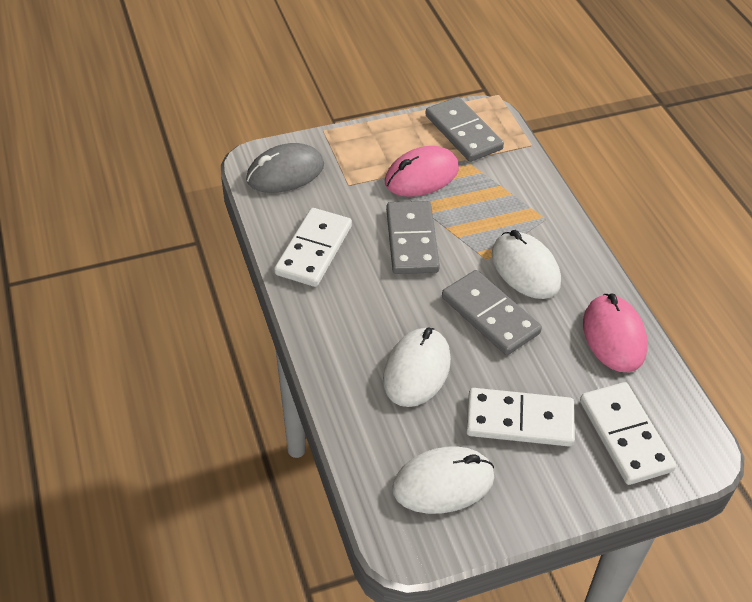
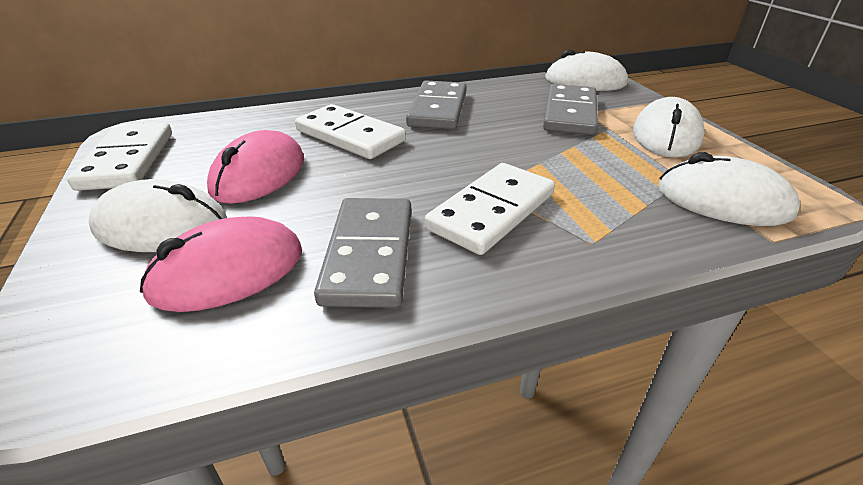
grey mouse: [246,143,324,193] = 1 -> none = 0
white mouse: [383,328,451,407] [392,447,494,514] [492,230,561,299] = 3 -> [89,179,227,252] [545,49,628,91] [633,97,704,158] [658,152,800,226] = 4

